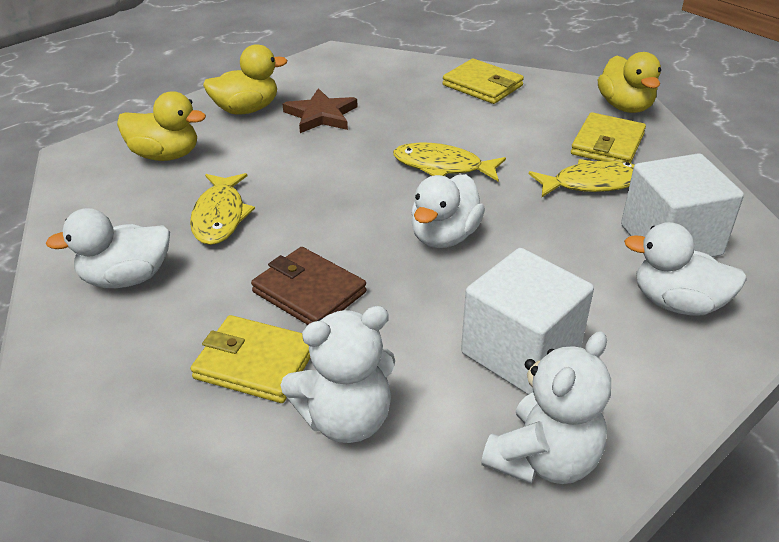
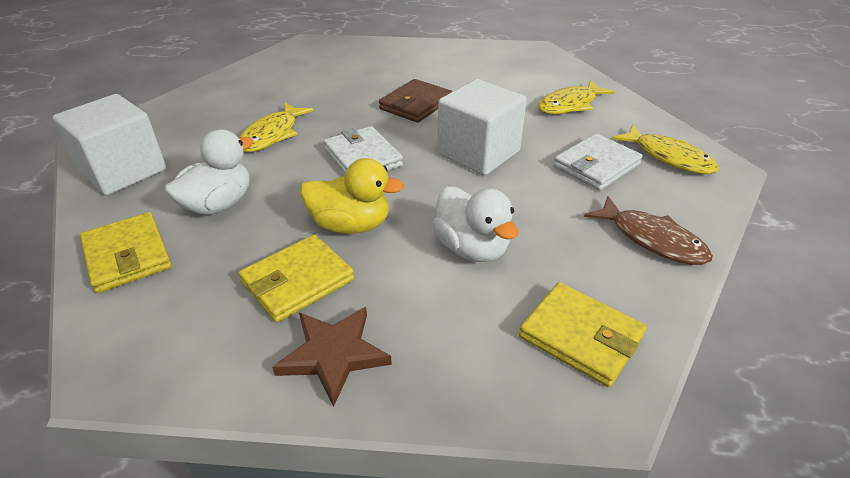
brown fish: none = 0 -> [584,196,713,265] = 1
white duck: [45,208,170,288] [411,174,485,248] [624,222,747,316] = 3 -> [164,129,254,215] [432,186,518,262] = 2
white teddy bear: [281,306,395,443] [481,331,611,484] = 2 -> none = 0
white wallet: none = 0 -> [323,126,403,173] [553,133,643,191] = 2
yellow duck: [117,91,206,161] [203,44,287,115] [598,52,661,113] = 3 -> [300,158,404,234] = 1

